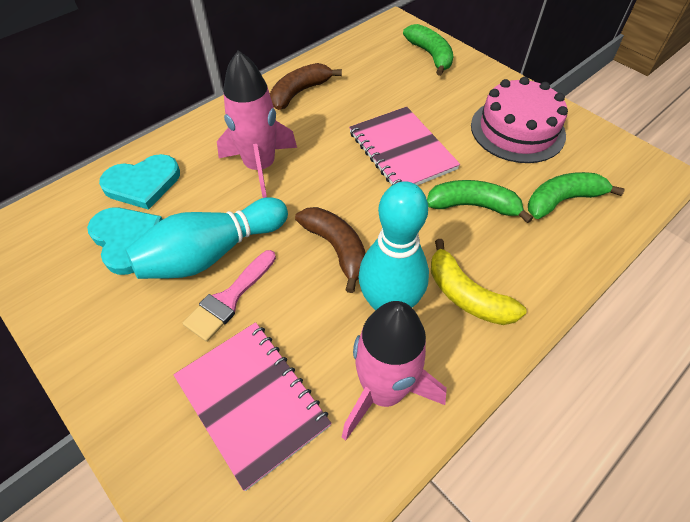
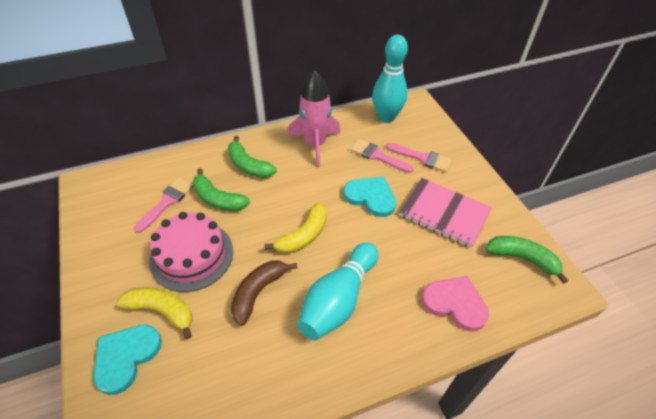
brown banana: [270,63,342,110] [295,207,366,293] = 2 -> [231,261,297,326] = 1
pink brush: [183,250,276,342] = 1 -> [134,178,194,233] [350,139,414,173] [386,143,452,172] = 3
pink heart: none = 0 -> [421,276,489,332] = 1
pink notebook: [174,322,332,491] [349,107,460,186] = 2 -> [399,178,492,248] = 1
pink rocket: [217,50,297,198] [342,301,447,441] = 2 -> [288,70,340,167] = 1
yellow banana: [431,239,526,325] = 1 -> [117,287,193,339] [265,203,327,254] = 2

